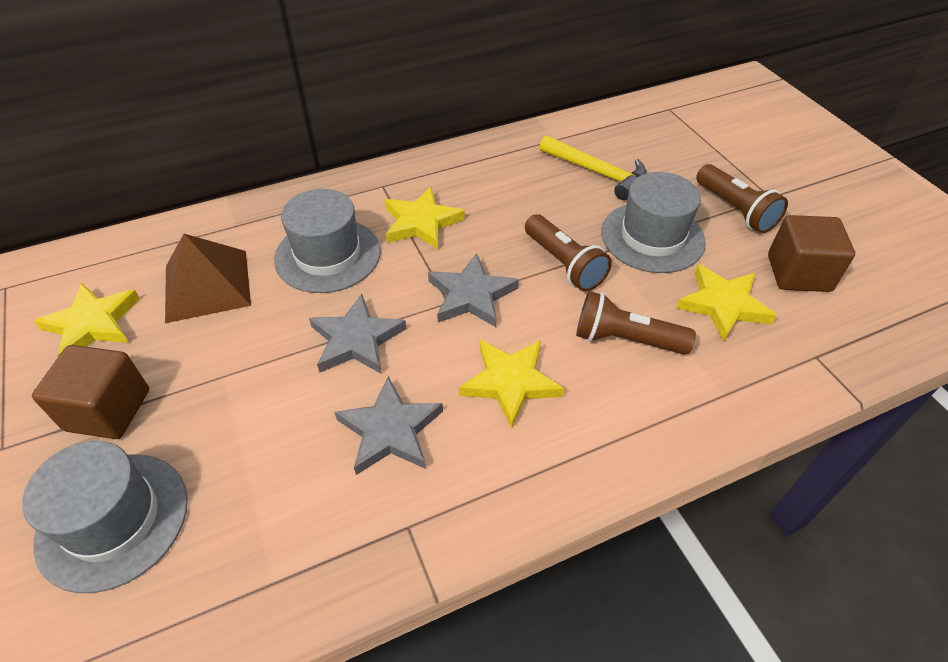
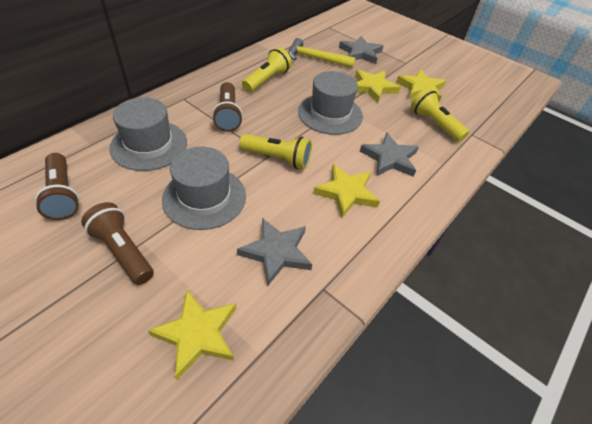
brown cube: [32,345,149,439] [768,215,855,292] = 2 -> none = 0
brown pyramid: [165,234,251,323] = 1 -> none = 0
yellow flashlight: none = 0 -> [240,134,312,169] [242,47,292,92] [411,88,469,142] = 3

